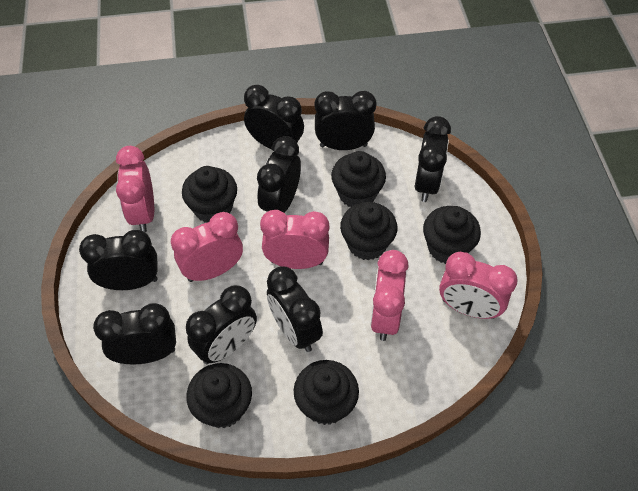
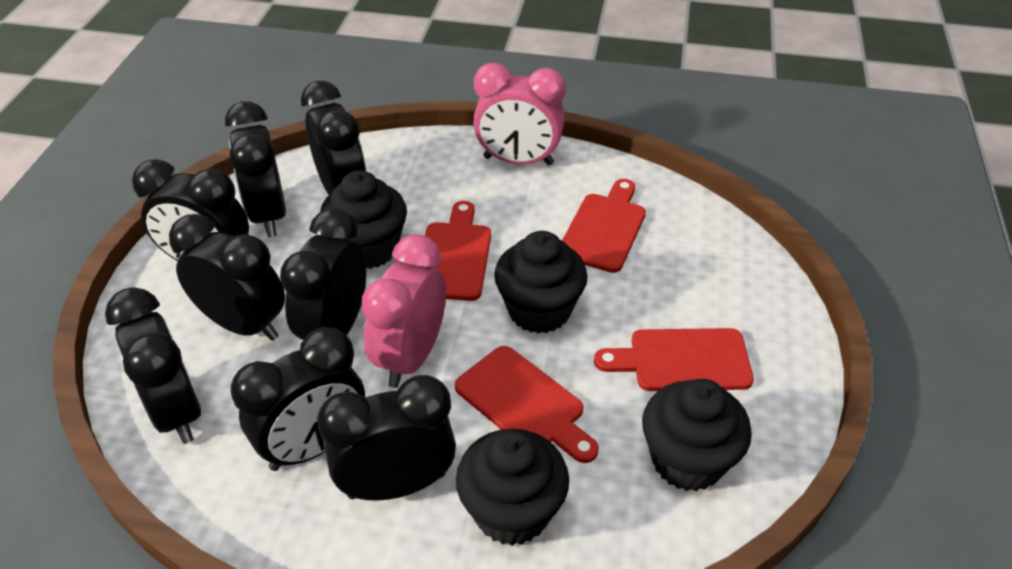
black cupcake: [182,166,237,223] [186,363,252,428] [294,360,359,425] [331,151,386,207] [340,202,397,260] [423,206,481,264] = 6 -> [320,170,407,269] [456,429,569,546] [494,231,588,334] [642,379,752,491] = 4
pink clock: [116,146,154,233] [171,212,243,282] [260,210,329,269] [370,250,408,341] [439,252,518,319] = 5 -> [361,234,446,388] [473,63,566,166] = 2
red cutting board: none = 0 -> [425,201,491,301] [455,346,599,463] [562,179,646,273] [594,328,754,391] = 4

